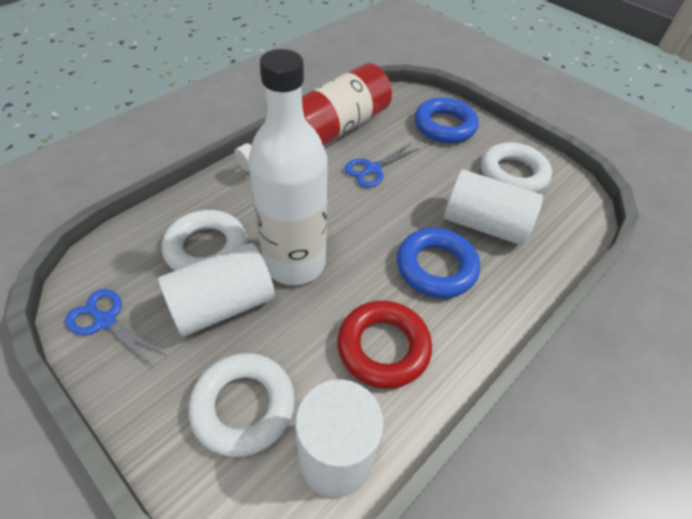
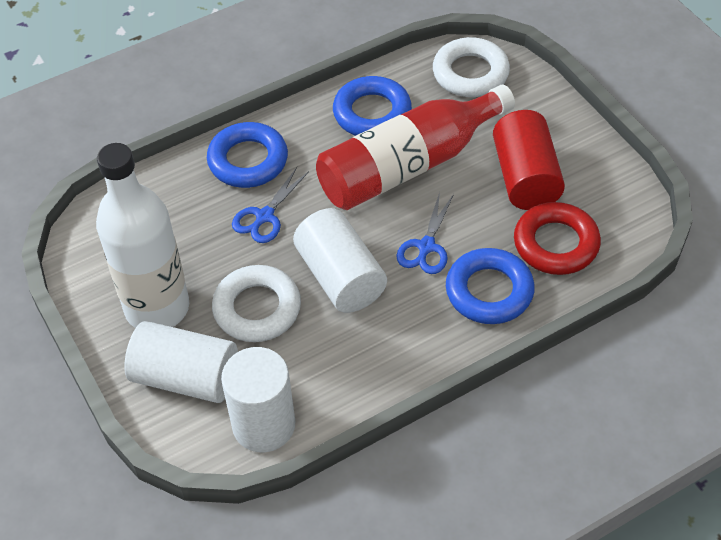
blue ring: [397,228,480,298] [414,97,479,143] = 2 -> [207,122,288,188] [333,76,412,136] [446,248,535,324] = 3
red cylinder: none = 0 -> [493,110,565,210] = 1
white ring: [162,210,247,271] [188,353,295,457] [481,142,552,193] = 3 -> [212,265,301,342] [433,37,510,97] = 2

